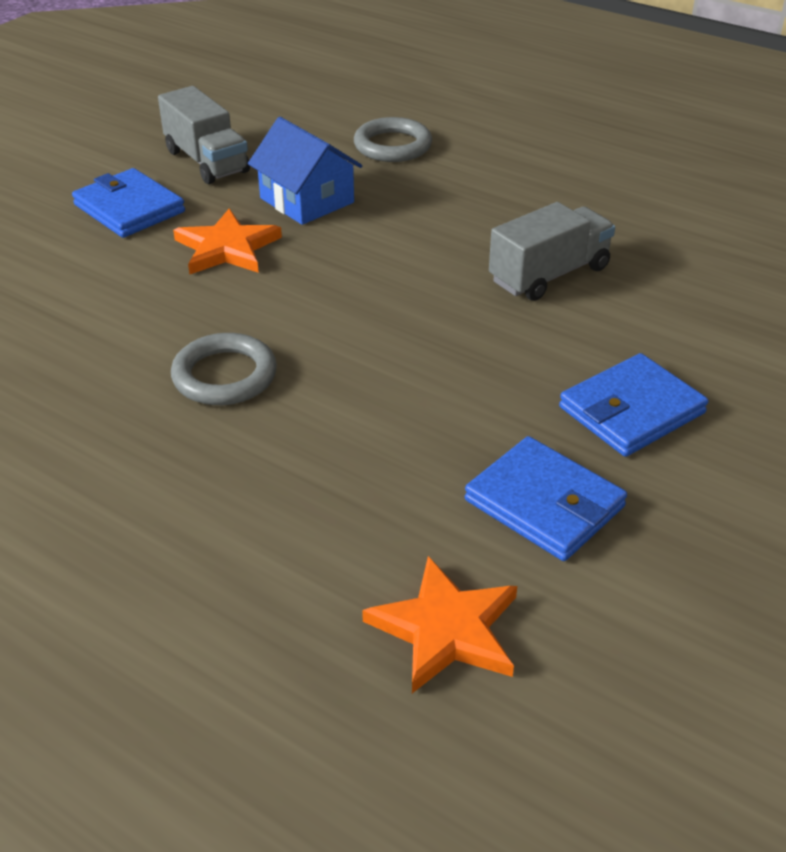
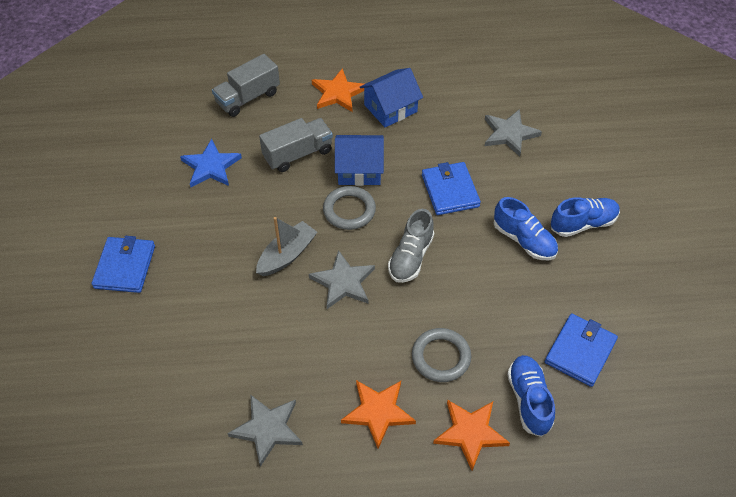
blue house: [248,117,362,225] = 1 -> [335,135,384,186] [360,68,423,127] = 2
blue shoe: none = 0 -> [494,197,558,260] [507,355,555,437] [551,197,620,237] = 3
blue star: none = 0 -> [180,139,242,187] = 1
grey boat: none = 0 -> [256,217,317,276] = 1
grey shoe: none = 0 -> [388,209,434,283] = 1
grey star: none = 0 -> [227,394,303,467] [309,250,375,309] [485,109,542,157] = 3
orange star: [173,209,282,274] [362,556,517,693] = 2 -> [312,68,364,112] [341,380,416,449] [433,400,510,470] = 3

